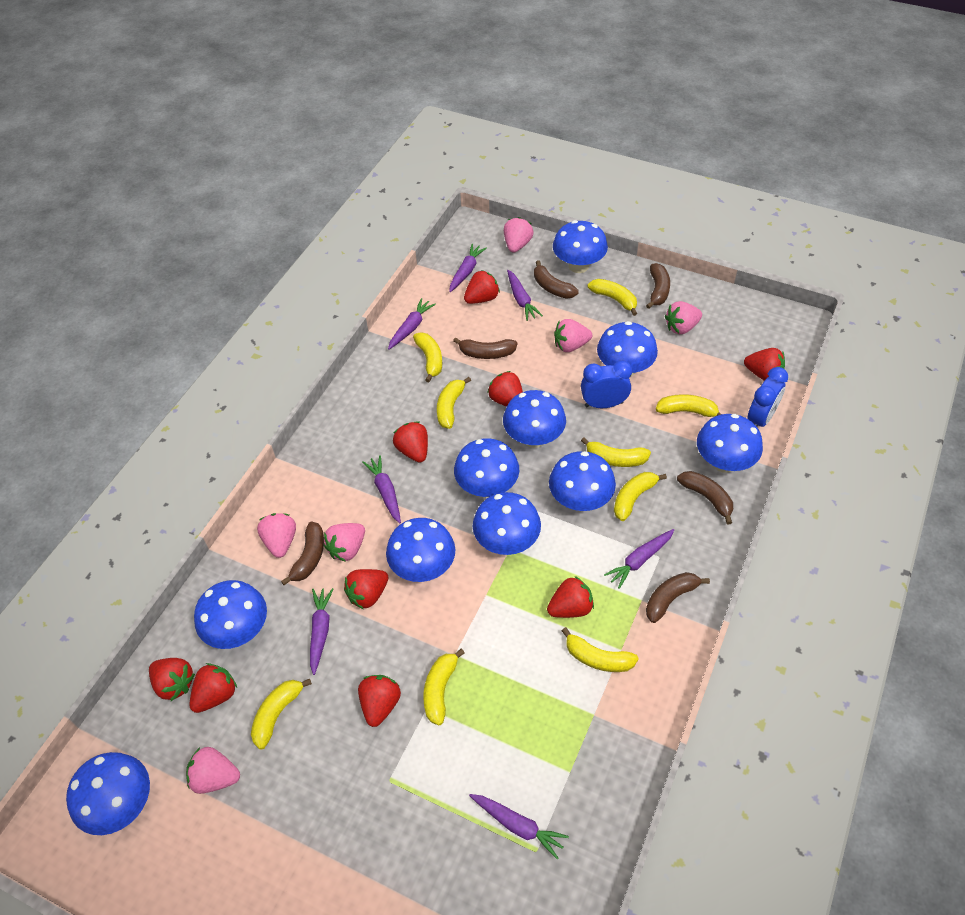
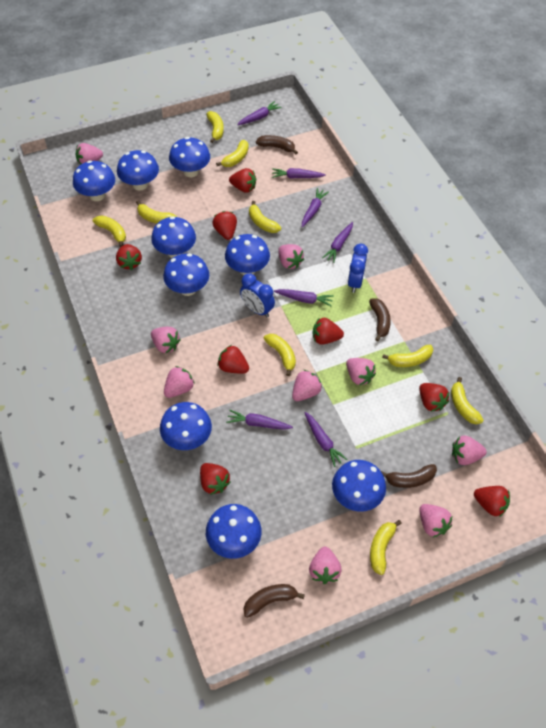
blue mushroom: [66,752,150,835] [194,580,267,649] [386,518,455,582] [454,438,519,498] [473,492,541,555] [503,390,566,448] [549,451,616,511] [553,220,608,273] [597,321,658,377] [697,414,763,473] = 10 -> [73,160,115,201] [117,150,159,191] [151,216,196,258] [160,402,212,450] [163,253,209,296] [169,137,210,177] [206,504,262,559] [225,234,270,275] [332,460,386,512] = 9
brown banana: [281,522,324,585] [453,337,517,359] [534,260,579,299] [646,263,670,309] [646,572,710,623] [677,471,733,525] = 6 -> [244,584,305,618] [256,135,298,154] [369,298,391,341] [381,464,437,488] = 4
pink strawberry: [186,747,240,794] [257,513,296,558] [324,523,365,562] [504,217,534,253] [554,319,592,352] [665,301,702,334] = 6 -> [76,143,103,165] [151,327,181,353] [164,366,195,398] [278,244,304,269] [292,370,322,401] [309,547,342,584] [346,358,376,385] [419,504,452,538] [452,436,487,465] = 9
red strawberry: [149,658,195,701] [189,663,237,713] [344,569,388,610] [358,675,401,727] [393,422,428,463] [464,270,500,304] [487,371,523,407] [547,576,594,618] [744,348,785,381] = 9 -> [116,244,142,270] [200,463,230,495] [212,211,237,240] [217,345,249,374] [229,168,256,193] [313,318,344,345] [419,383,449,412] [474,486,510,517] = 8

